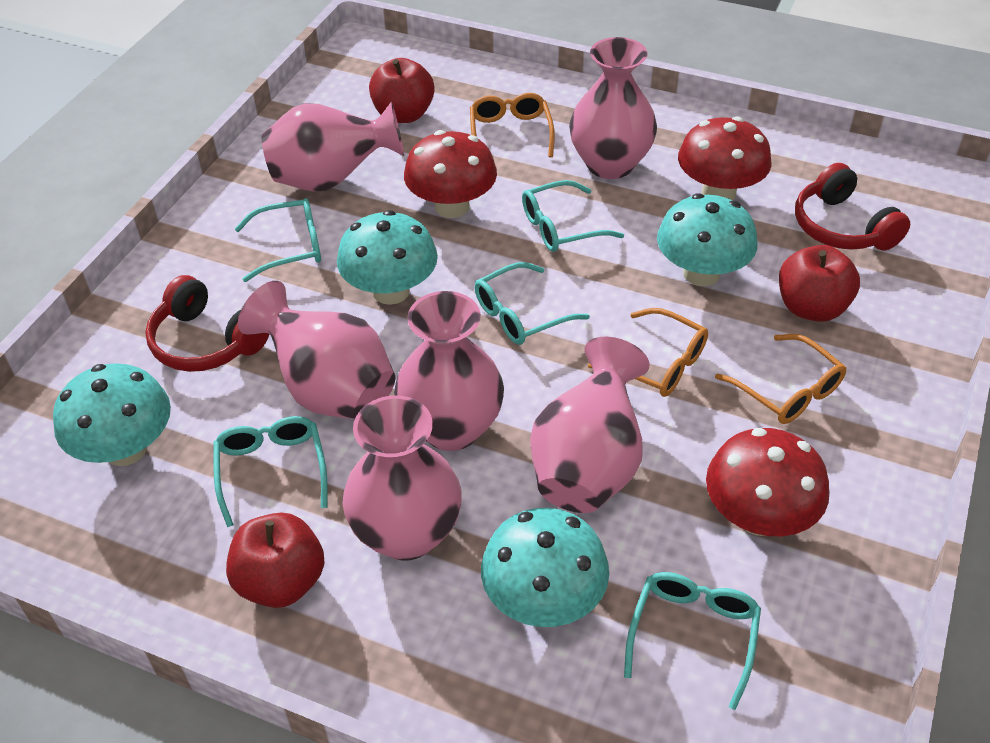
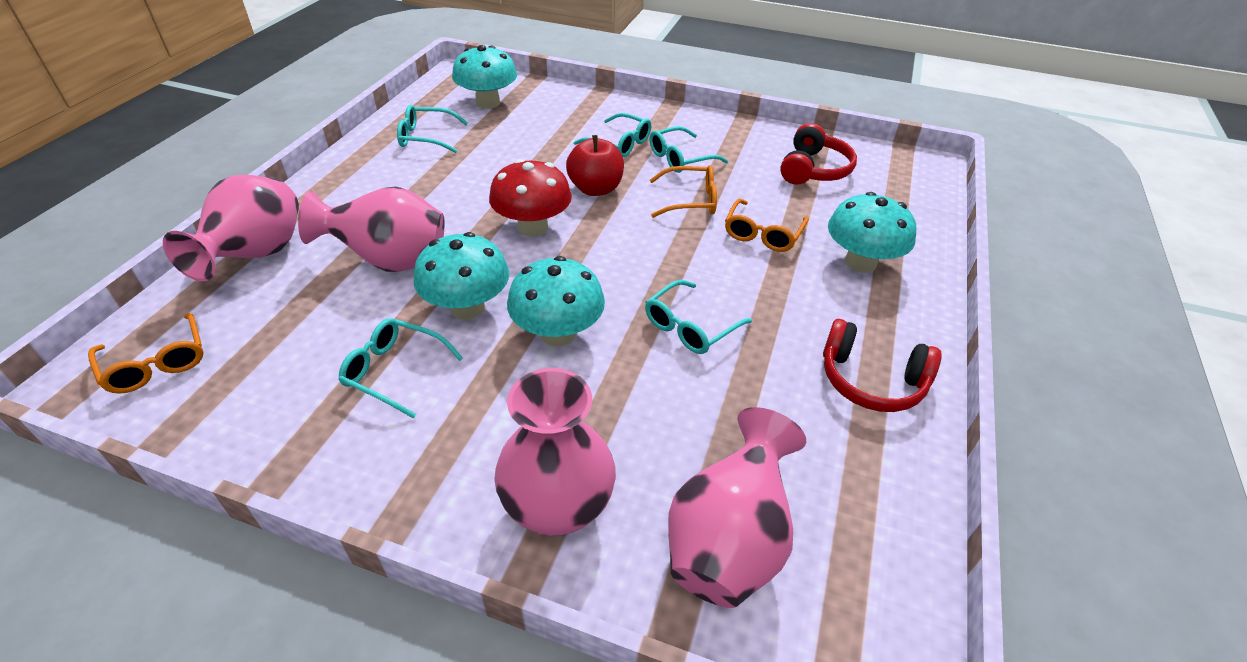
pink vase: [238,281,395,419] [262,102,404,192] [343,395,461,561] [394,291,504,451] [530,337,650,513] [569,37,657,179] = 6 -> [163,175,299,281] [298,186,444,272] [494,368,616,536] [668,407,806,608] = 4
red apple: [226,513,324,608] [369,58,435,123] [779,245,860,322] = 3 -> [566,135,624,196] = 1
red mushroom: [404,130,497,218] [678,117,772,200] [706,428,829,536] = 3 -> [489,159,572,236] = 1

